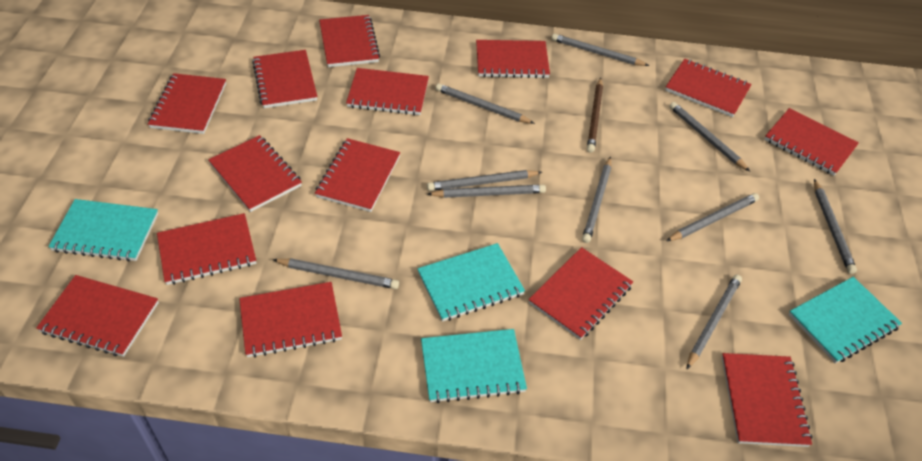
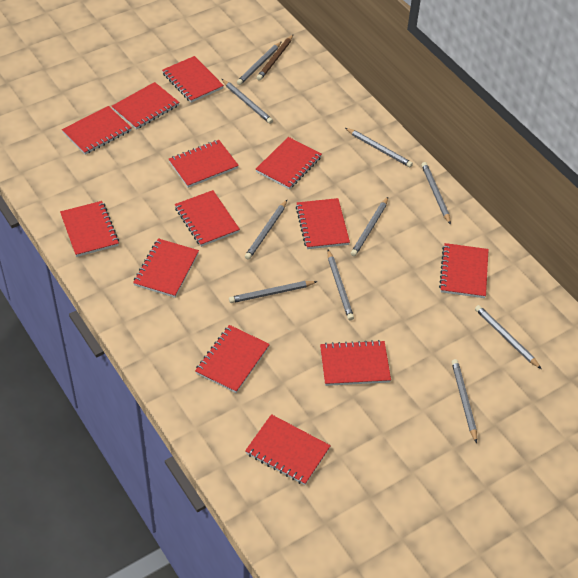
red notebook: [36,275,159,357] [148,73,226,134] [157,213,256,285] [208,135,302,212] [239,282,342,358] [252,50,318,108] [315,138,400,212] [319,15,380,67] [346,68,429,115] [476,40,550,78] [528,247,633,340] [665,59,752,117] [722,353,812,447] [764,108,859,176] = 14 -> [60,201,119,257] [62,106,131,155] [112,82,180,130] [133,238,199,298] [162,56,224,103] [169,140,239,188] [175,190,240,247] [195,325,270,393] [245,414,331,485] [256,137,322,189] [296,198,350,249] [320,340,391,386] [439,243,489,298] = 13
turquoise notebook: [48,199,158,262] [417,243,525,322] [421,329,527,403] [788,277,902,364] = 4 -> none = 0

